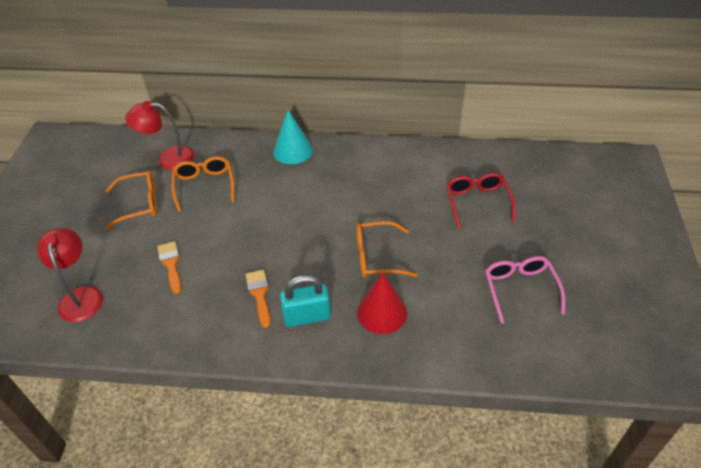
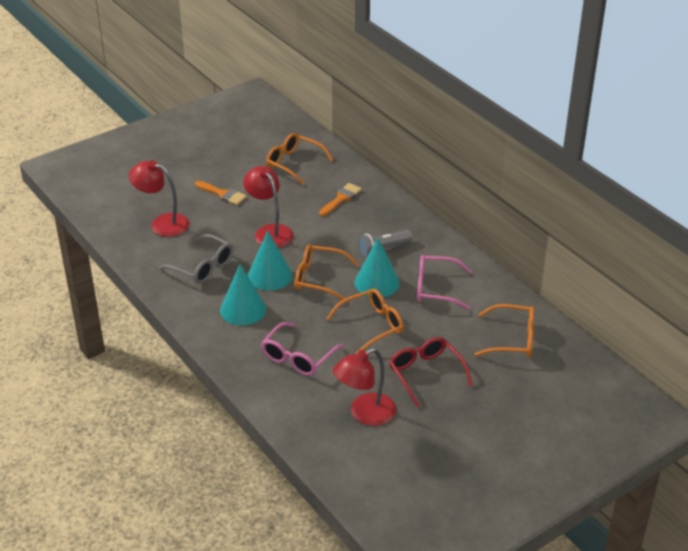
grey flashlight: none = 0 -> [358,230,413,257] = 1
grey glasses: none = 0 -> [158,234,233,284] = 1
orange glasses: [106,171,157,229] [172,156,235,212] [356,221,418,277] = 3 -> [266,133,333,185] [295,244,359,300] [326,289,404,354] [475,304,534,357] = 4
pink glasses: [485,256,565,324] = 1 -> [261,322,344,376] [417,255,472,310] = 2
red cone: [357,273,407,334] = 1 -> none = 0
red lamp: [37,228,103,322] [125,101,194,170] = 2 -> [129,160,190,237] [243,166,294,248] [333,348,396,426] = 3
turquoise cone: [273,110,313,164] = 1 -> [220,264,266,325] [248,231,292,291] [355,238,400,297] = 3
turquoise padlock: [280,275,331,327] = 1 -> none = 0

